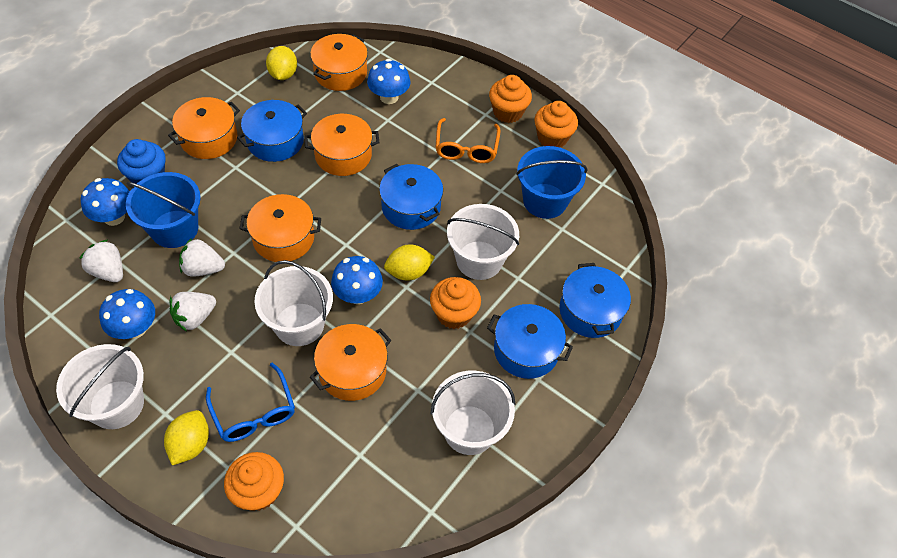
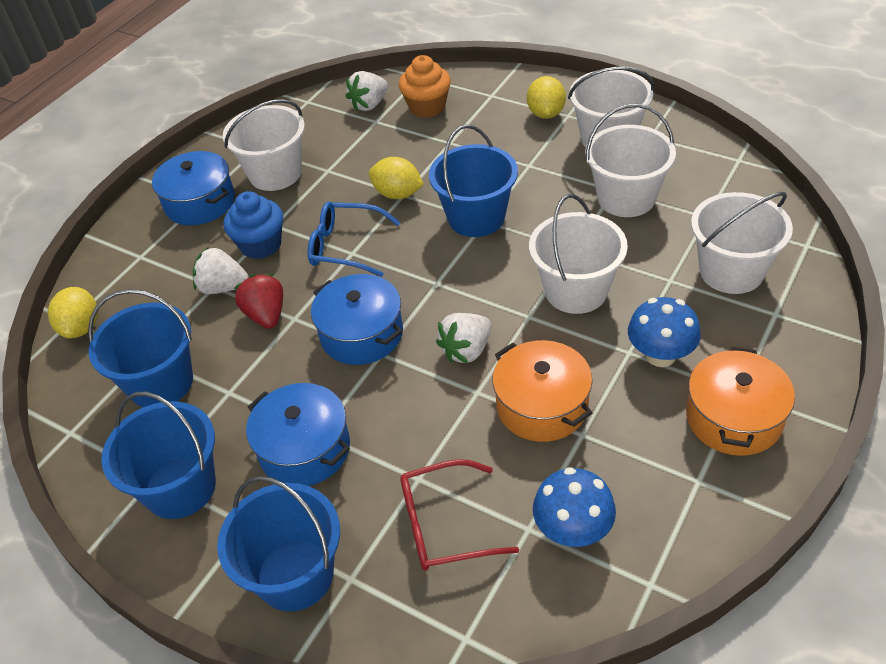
blue bucket: [126,172,201,248] [516,146,588,219] = 2 -> [88,289,193,407] [101,391,216,519] [217,476,340,612] [429,125,518,237] = 4
blue mushroom: [81,178,130,226] [99,289,155,339] [331,256,383,304] [367,59,410,104] = 4 -> [533,467,616,547] [628,297,701,367] = 2
blue pot: [237,100,307,162] [379,164,443,230] [487,304,573,379] [559,263,631,338] = 4 -> [152,151,235,225] [246,383,350,486] [311,274,403,365] = 3
orange cupcake: [224,452,284,511] [430,277,481,329] [489,75,532,123] [534,101,578,147] = 4 -> [399,55,451,118] = 1
orange glasses: [436,118,500,163] = 1 -> none = 0
orange pot: [168,97,240,159] [239,194,321,262] [304,114,379,176] [310,34,368,91] [310,324,391,401] = 5 -> [493,340,592,442] [686,347,795,456] = 2
red glasses: none = 0 -> [400,459,519,570] = 1
red strawberry: none = 0 -> [234,274,283,329] = 1
white bucket: [56,344,144,429] [254,260,333,346] [431,370,515,455] [447,204,519,280] = 4 -> [223,99,305,191] [529,194,628,314] [568,67,654,148] [585,104,676,217] [691,192,793,294] = 5

